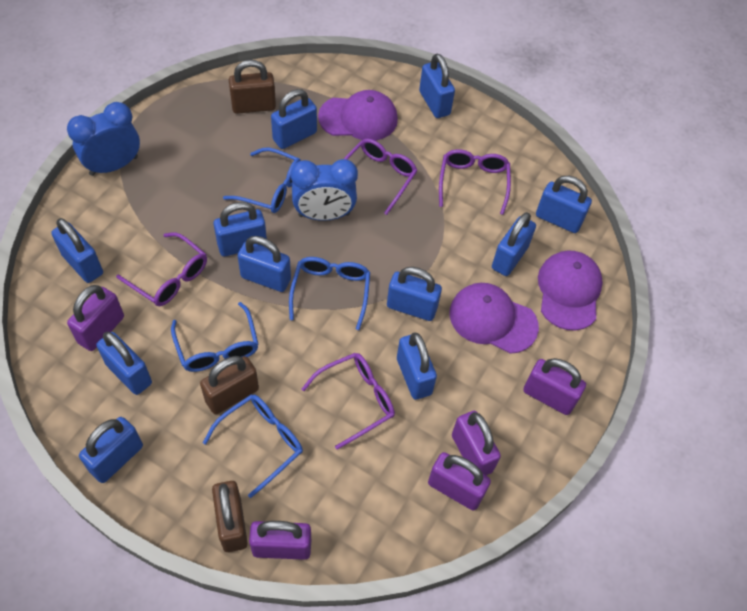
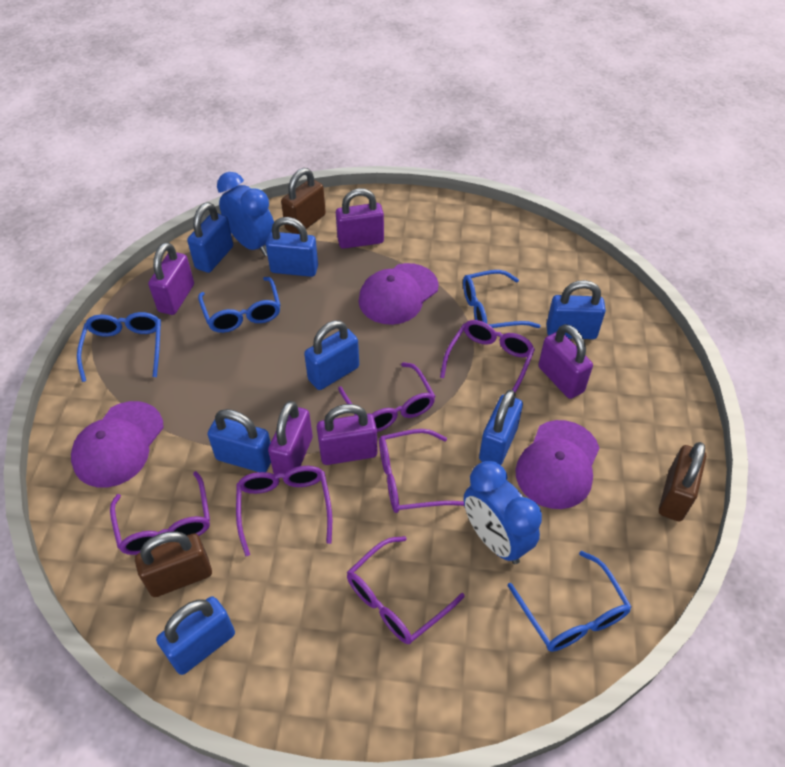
blue padlock: [51,218,103,283] [79,417,143,483] [96,332,152,395] [214,202,267,256] [238,236,291,292] [271,89,317,149] [387,267,442,321] [397,332,437,400] [419,54,455,118] [492,212,536,276] [536,176,592,233] = 11 -> [156,596,235,675] [187,202,233,273] [207,409,271,472] [266,217,318,277] [304,321,359,390] [479,389,523,465] [547,280,606,339] = 7
purple glasses: [116,232,207,306] [302,353,395,450] [344,138,417,215] [439,149,511,215] = 4 -> [110,471,210,555] [236,466,332,556] [338,362,436,432] [347,536,465,644] [379,429,464,513] [440,320,535,393] = 6

